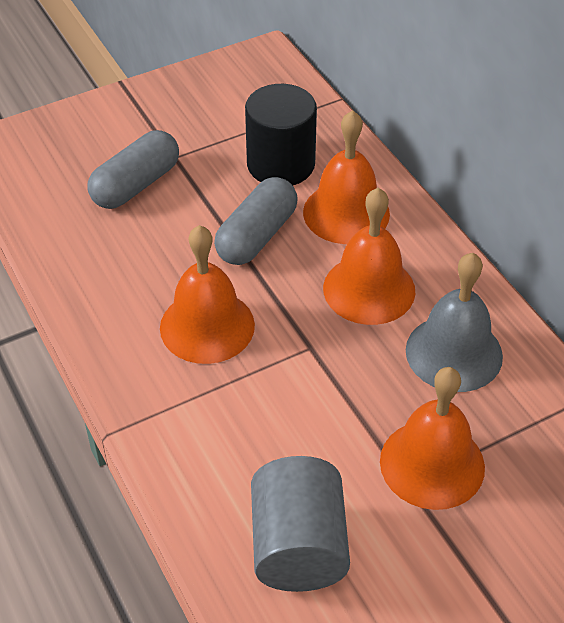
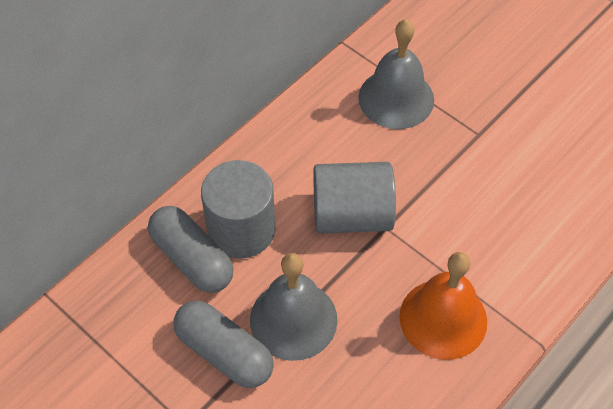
black cylinder: [245,84,317,185] = 1 -> none = 0
grey bell: [406,253,503,392] = 1 -> [250,253,338,361] [358,19,434,129] = 2
grey cylinder: [251,456,350,592] = 1 -> [201,160,276,258] [313,162,396,234] = 2
orange bell: [160,225,255,364] [303,110,390,244] [323,188,415,325] [380,367,485,510] = 4 -> [399,252,487,360] = 1

